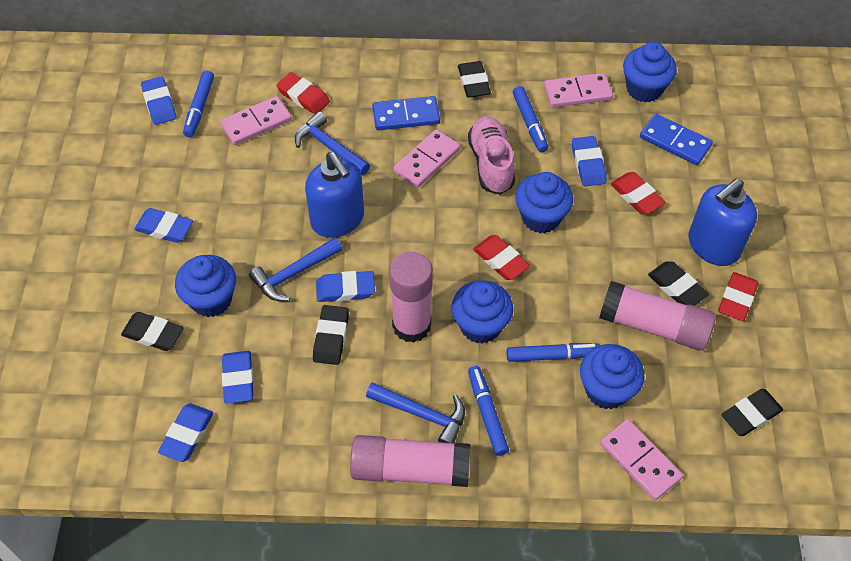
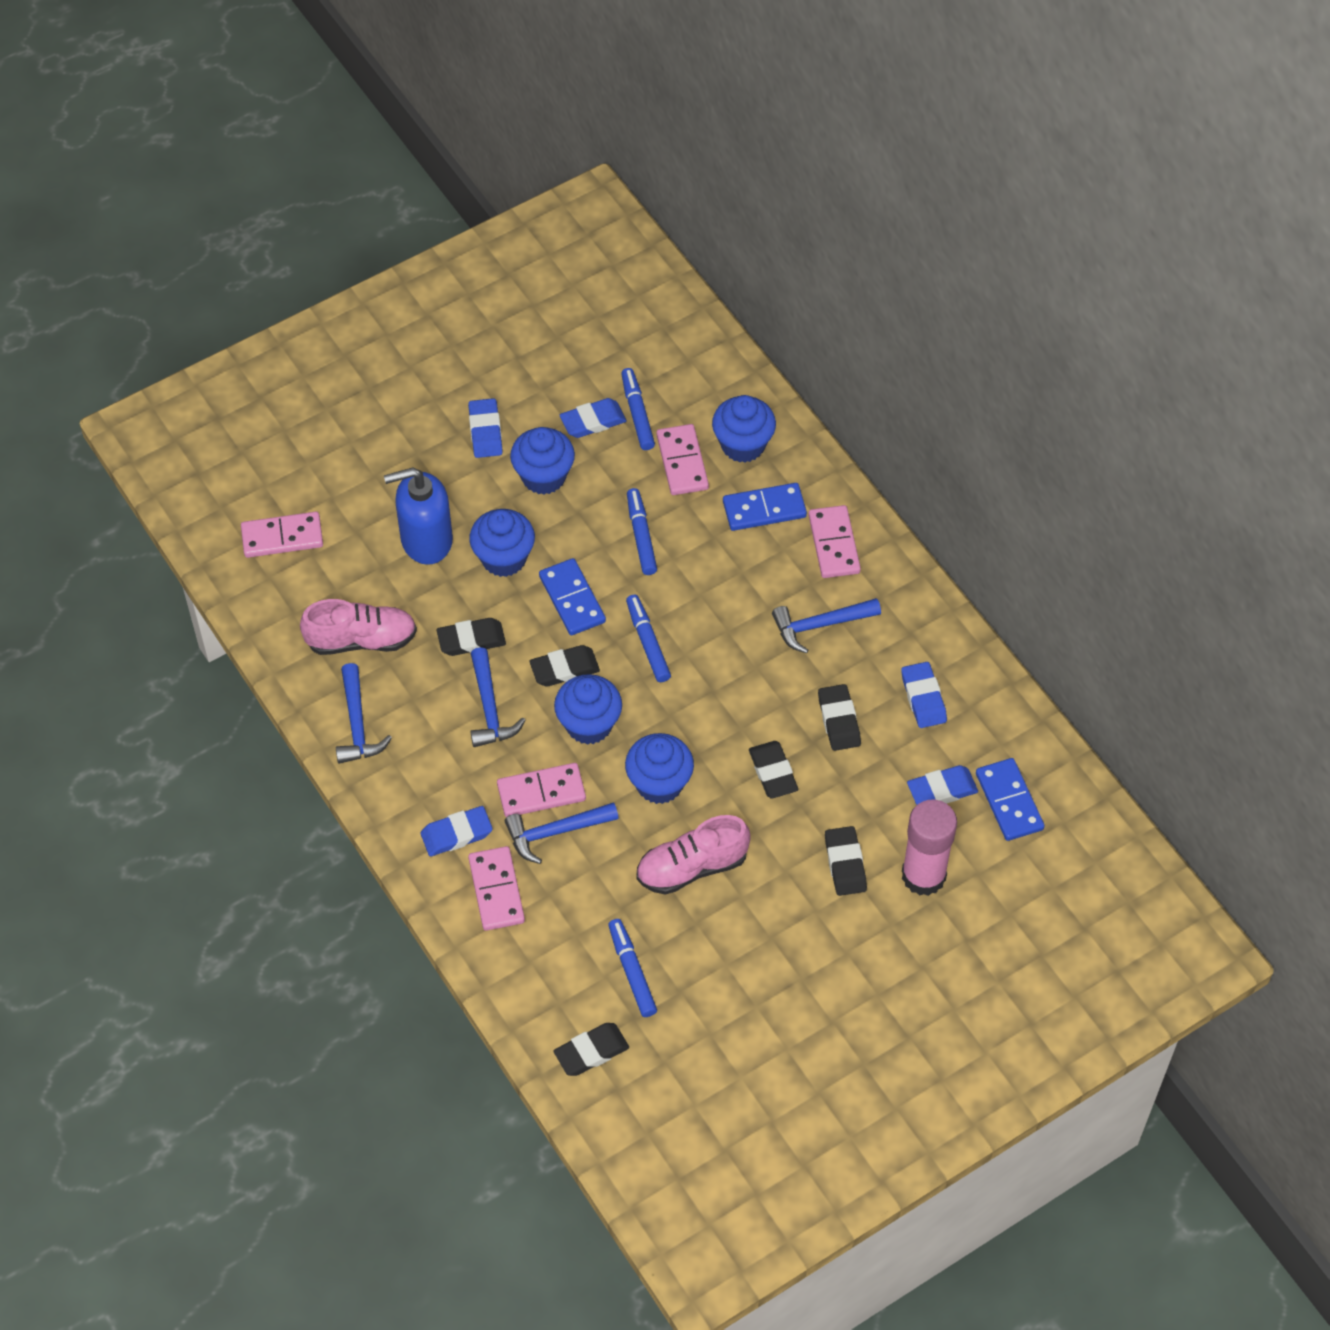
black eraser: [121,312,183,351] [313,305,349,365] [458,61,491,98] [648,261,709,306] [721,389,783,436] = 5 -> [437,618,506,656] [529,645,600,686] [554,1023,629,1076] [749,741,798,799] [818,684,861,751] [825,826,867,896] = 6
blue domino: [372,96,440,130] [640,114,713,165] = 2 -> [539,558,606,635] [723,483,807,531] [976,758,1045,841] = 3
blue eraser: [134,208,193,243] [141,77,177,125] [158,404,214,462] [222,351,254,404] [316,271,375,302] [572,136,606,186] = 6 -> [421,806,493,856] [468,398,503,458] [560,398,626,438] [901,662,947,728] [907,765,978,805] = 5
blue hammer: [249,237,342,301] [295,111,370,175] [366,382,465,443] = 3 -> [336,663,392,764] [470,647,526,747] [504,802,619,864] [772,598,881,653] = 4
blue soap dispenser: [305,152,364,238] [688,179,757,266] = 2 -> [384,467,453,565] = 1
pink domino: [220,96,292,145] [394,129,460,188] [544,73,613,108] [600,419,683,500] = 4 -> [241,512,323,558] [468,846,525,931] [497,763,586,817] [656,424,709,495] [809,505,861,578] = 5
pink glue stick: [350,435,470,487] [389,252,433,343] [599,281,716,351] = 3 -> [902,800,957,896] = 1
pink shoe: [468,116,515,195] = 1 -> [300,599,417,655] [636,815,751,895] = 2
red eraser: [276,72,330,114] [473,235,530,280] [610,172,666,214] [718,272,758,321] = 4 -> none = 0

